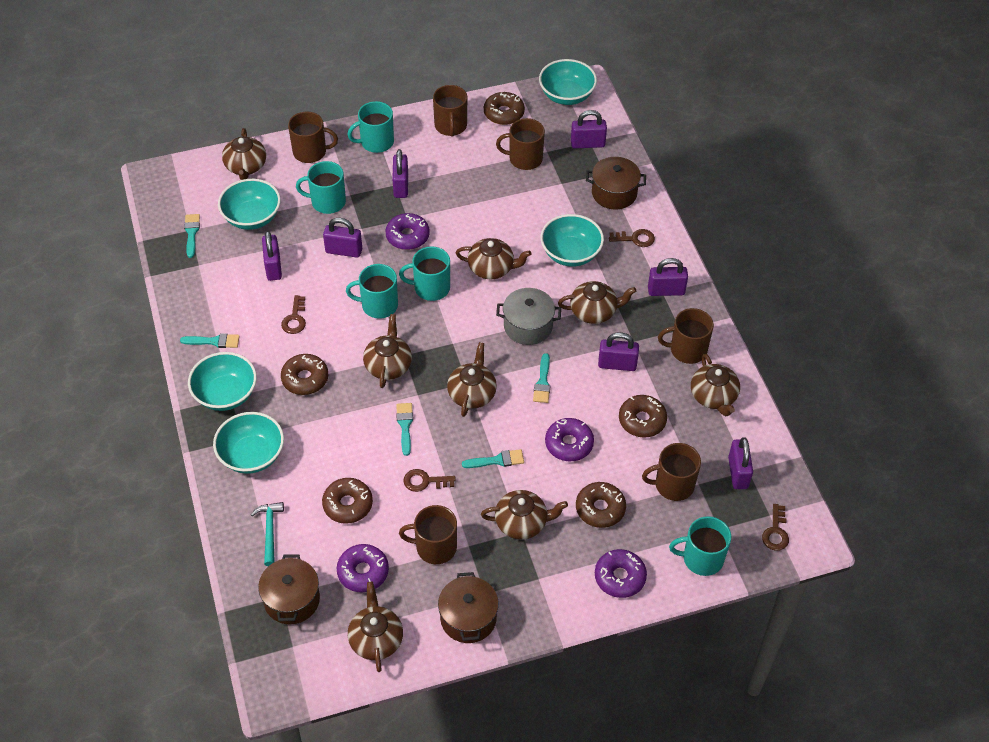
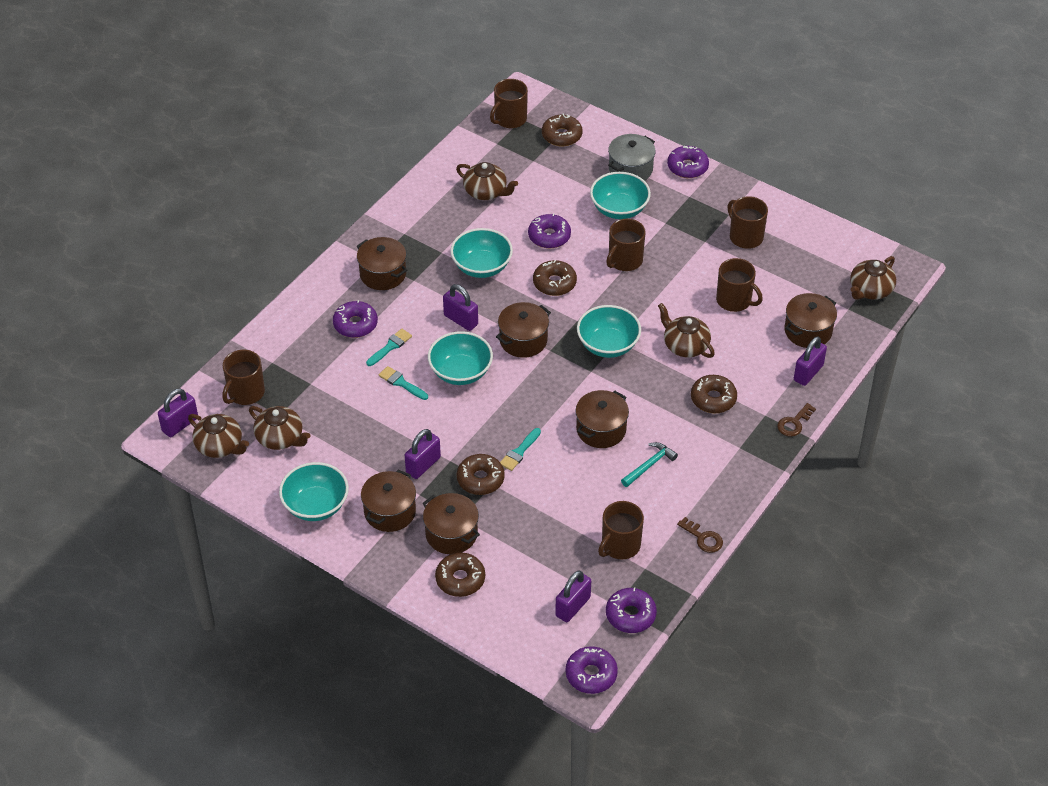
brown key: [281,295,306,334] [403,469,456,492] [609,229,655,247] [762,504,789,551] = 4 -> [677,517,723,553] [777,403,816,437] = 2
brown pot: [258,554,320,624] [438,572,499,643] [586,157,646,209] = 3 -> [357,237,407,290] [361,470,416,532] [423,493,480,554] [496,302,551,358] [575,390,629,448] [785,293,837,348] = 6
brown teapot: [222,128,266,180] [348,582,403,672] [363,314,412,388] [447,342,497,417] [456,238,531,279] [481,490,568,540] [558,281,636,324] [691,354,740,416] = 8 -> [188,414,249,458] [249,406,311,450] [456,162,518,200] [658,303,715,358] [850,256,896,300] = 5
purple donut: [337,544,389,592] [385,213,430,250] [545,418,594,461] [595,549,647,598] = 4 -> [333,300,378,338] [528,213,571,248] [566,646,618,694] [606,588,657,633] [667,146,709,178] = 5
purple padlock: [262,231,282,281] [323,218,362,258] [392,149,408,198] [571,110,607,149] [598,332,639,371] [648,258,688,296] [728,437,753,489] = 7 -> [158,388,198,437] [405,429,441,479] [443,284,478,331] [555,570,591,622] [794,337,827,386] = 5
turquoise brush: [180,333,240,348] [184,214,200,258] [396,403,413,456] [462,449,524,468] [533,353,551,403] = 5 -> [366,329,412,366] [379,366,428,400] [500,428,541,471] = 3
turquoise mug: [296,161,346,214] [346,264,398,319] [347,101,394,153] [399,246,450,301] [669,516,731,576] = 5 -> none = 0

